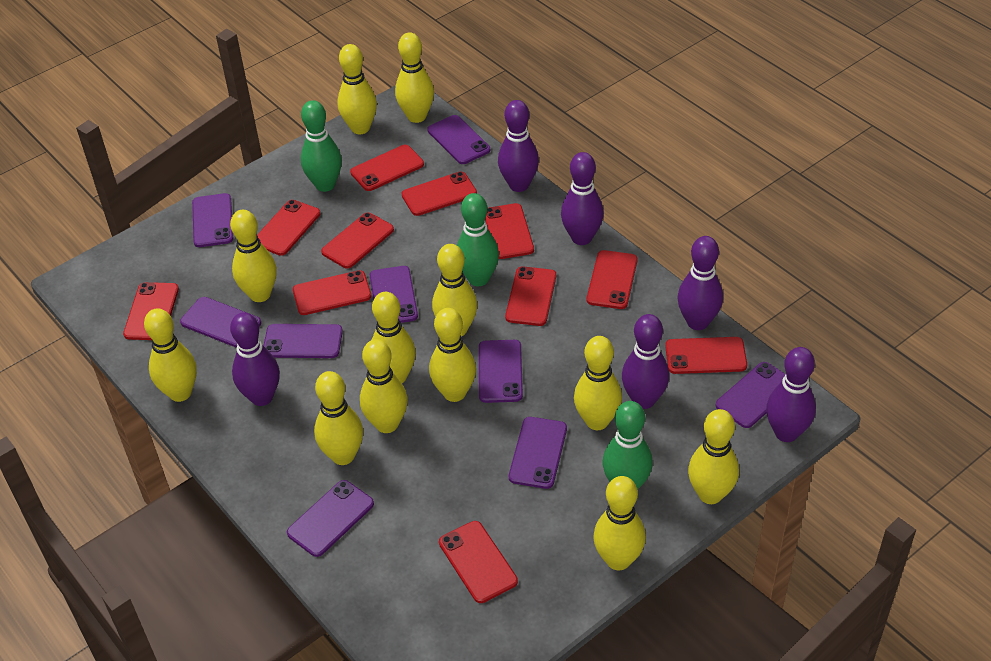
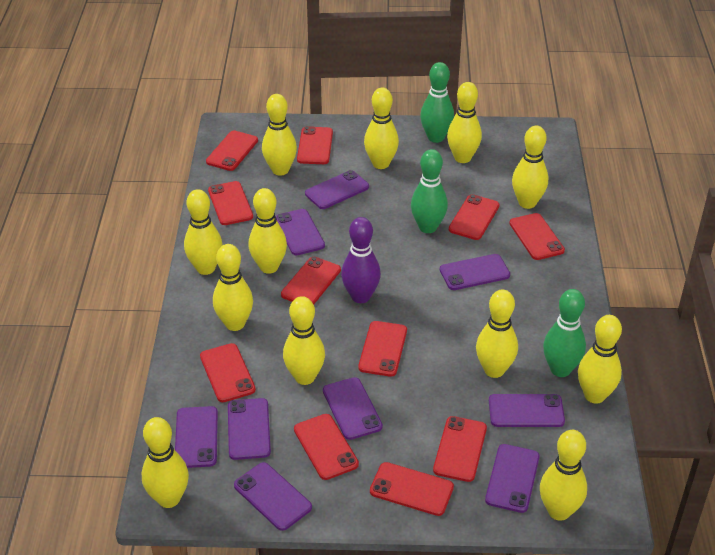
purple bowling pin: [230,312,280,406] [498,100,539,192] [561,152,604,245] [622,314,669,409] [677,236,723,330] [766,347,816,442] = 6 -> [341,217,381,303] = 1

